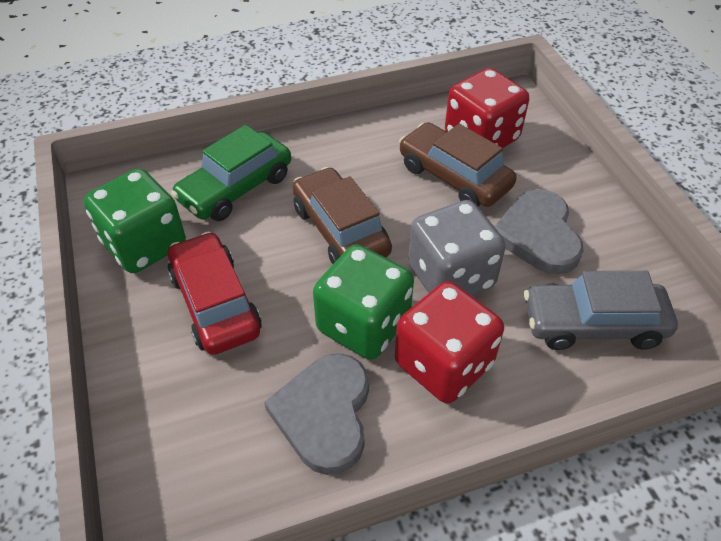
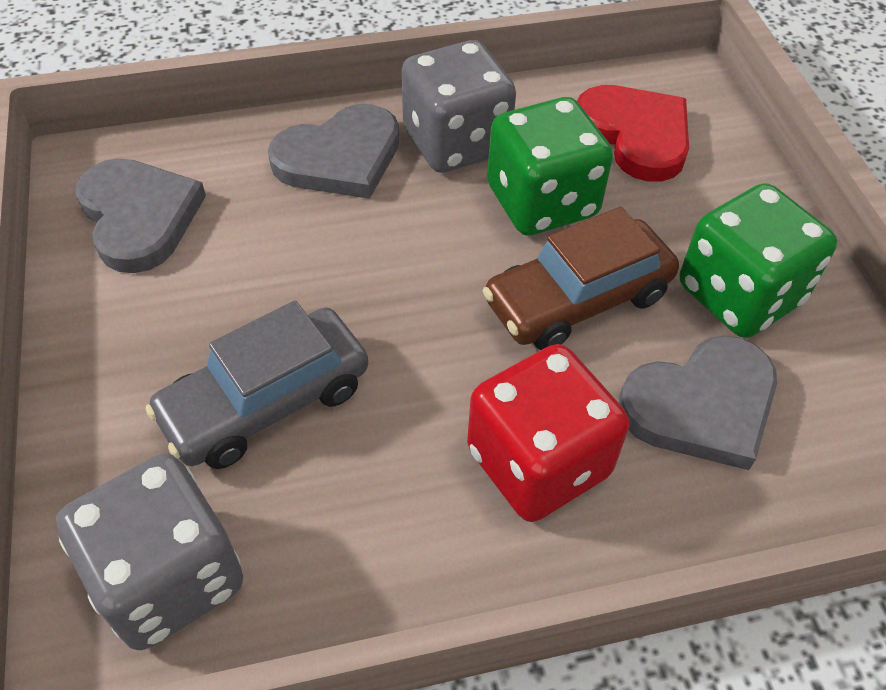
brown car: [293,167,392,264] [399,122,516,207] = 2 -> [483,207,679,350] = 1
green car: [171,125,291,221] = 1 -> none = 0
grey dice: [408,200,506,296] = 1 -> [56,453,243,650] [402,40,516,173] = 2
grey heart: [264,353,369,475] [495,189,584,275] = 2 -> [76,158,206,273] [268,104,399,199] [619,336,777,470] = 3
red car: [168,231,262,355] = 1 -> none = 0
red dice: [395,282,504,403] [445,68,529,148] = 2 -> [467,344,629,522] = 1
red heart: none = 0 -> [577,85,689,182] = 1

